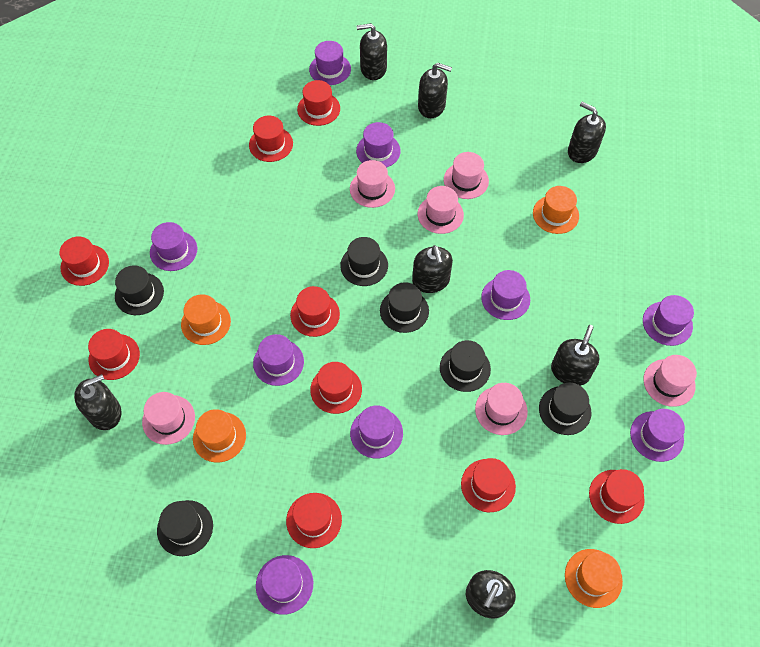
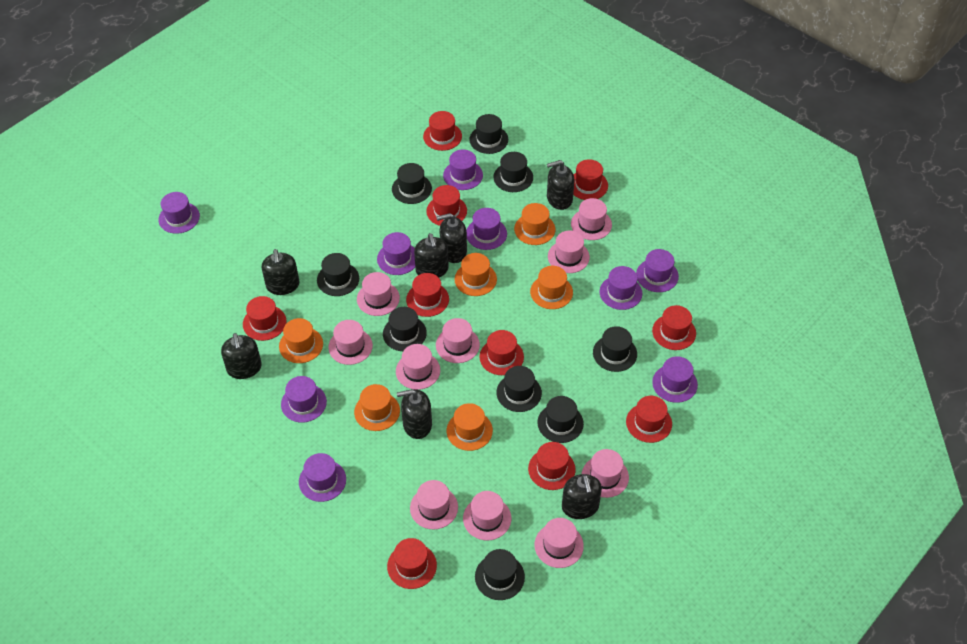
black hat: [115,265,164,315] [157,500,213,556] [340,237,388,286] [380,282,429,333] [440,340,491,392] [539,383,591,435] = 6 -> [317,253,359,296] [383,307,427,351] [392,163,432,204] [469,114,508,154] [475,549,525,600] [493,152,533,192] [496,366,542,412] [538,396,584,443] [593,326,637,372] = 9
orange hat: [181,294,231,345] [193,409,246,462] [533,186,579,234] [565,549,623,608] = 4 -> [279,318,323,363] [354,384,400,431] [447,403,493,451] [455,253,497,296] [514,203,555,245] [530,266,573,309] = 6
pink hat: [142,392,195,445] [350,160,395,208] [418,186,464,234] [444,152,489,199] [475,383,528,435] [643,355,697,407] = 6 -> [328,320,373,365] [357,272,400,316] [396,344,440,390] [410,480,458,530] [436,318,480,363] [463,491,511,540] [534,518,584,568] [548,230,590,273] [571,198,612,240] [582,449,629,498] = 10
red hat: [59,236,109,286] [88,329,140,380] [249,116,293,162] [286,493,342,548] [290,286,340,337] [297,80,340,126] [310,362,362,414] [461,458,516,512] [589,469,645,524] = 9 -> [243,296,286,341] [387,538,437,589] [406,273,449,317] [423,111,462,151] [426,185,467,226] [479,330,524,375] [528,442,575,490] [573,159,608,200] [626,396,672,443] [652,305,696,350] = 10

